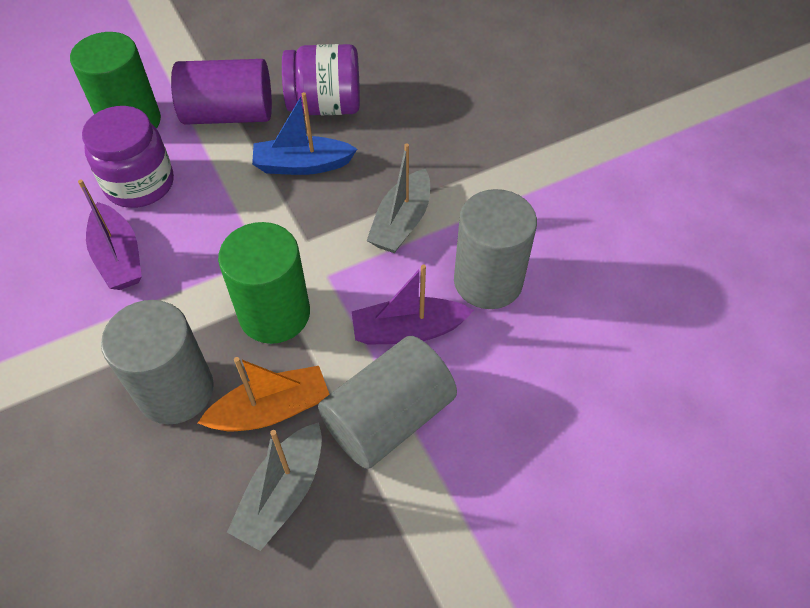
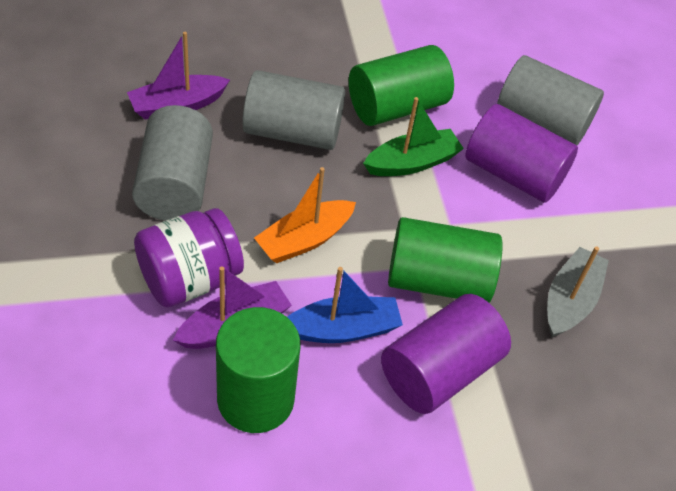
green boat: none = 0 -> [363,97,464,176] = 1
green cylinder: [70,32,161,129] [218,222,310,344] = 2 -> [216,307,301,433] [349,45,454,126] [388,217,503,303] = 3
grey boat: [227,422,322,551] [367,143,430,253] = 2 -> [547,246,609,337] = 1
purple cylinder: [171,59,272,125] = 1 -> [381,294,511,414] [465,104,578,203] = 2
purple jar: [82,106,174,208] [282,44,360,115] = 2 -> [134,208,244,308] = 1

